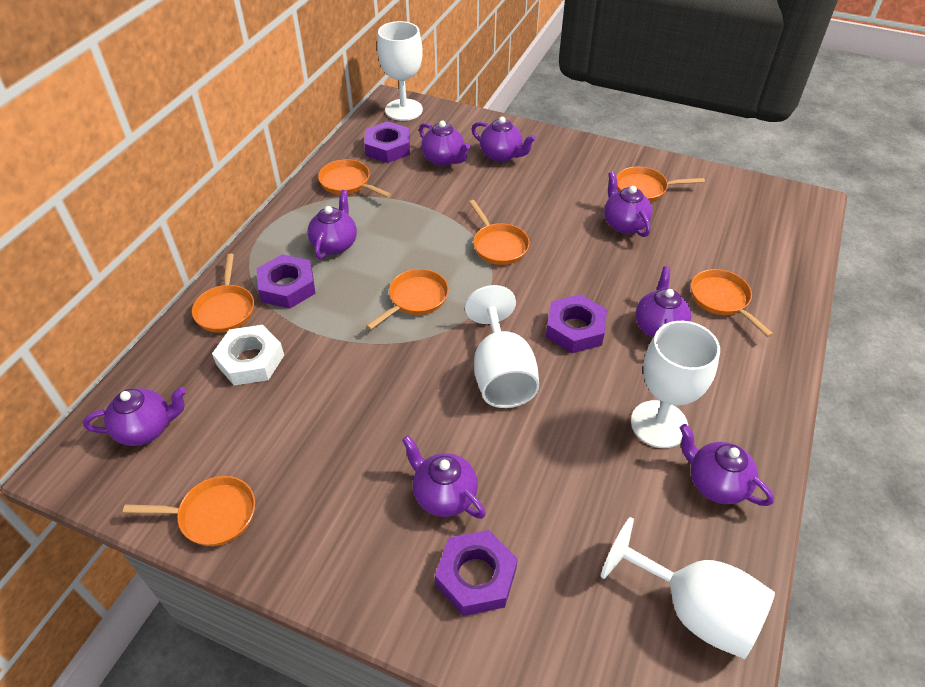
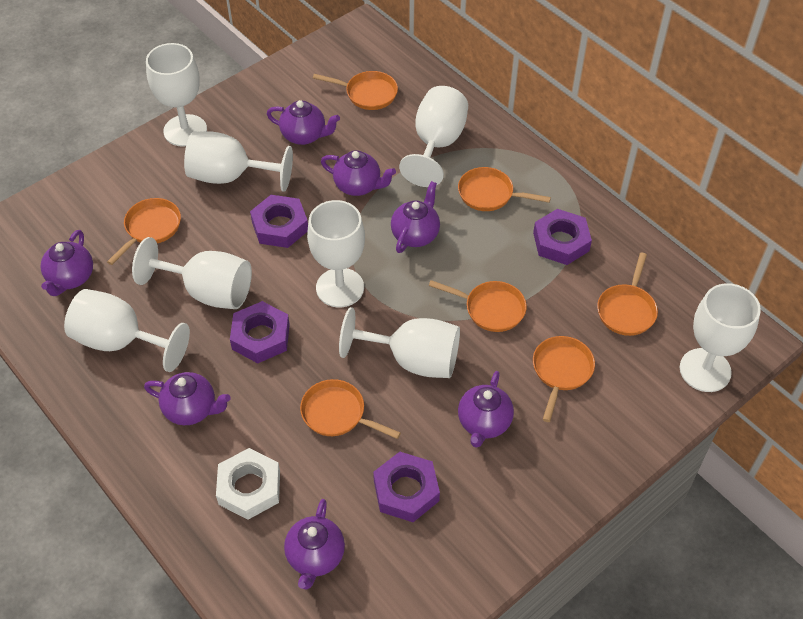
purple teapot: [83,387,186,446] [307,190,357,259] [402,436,486,519] [419,120,471,166] [472,117,536,162] [604,172,652,237] [635,267,691,338] [680,424,774,506] = 8 -> [41,230,93,296] [144,372,231,425] [267,100,340,145] [284,499,345,589] [321,150,396,196] [391,181,440,253] [458,371,514,448] = 7
white goblet: [377,21,423,121] [465,285,539,408] [601,517,775,659] [631,321,720,448] = 4 -> [64,289,190,372] [132,237,252,309] [146,43,207,147] [184,131,293,192] [307,200,365,307] [339,307,460,378] [399,86,468,187] [680,283,761,392] = 8

